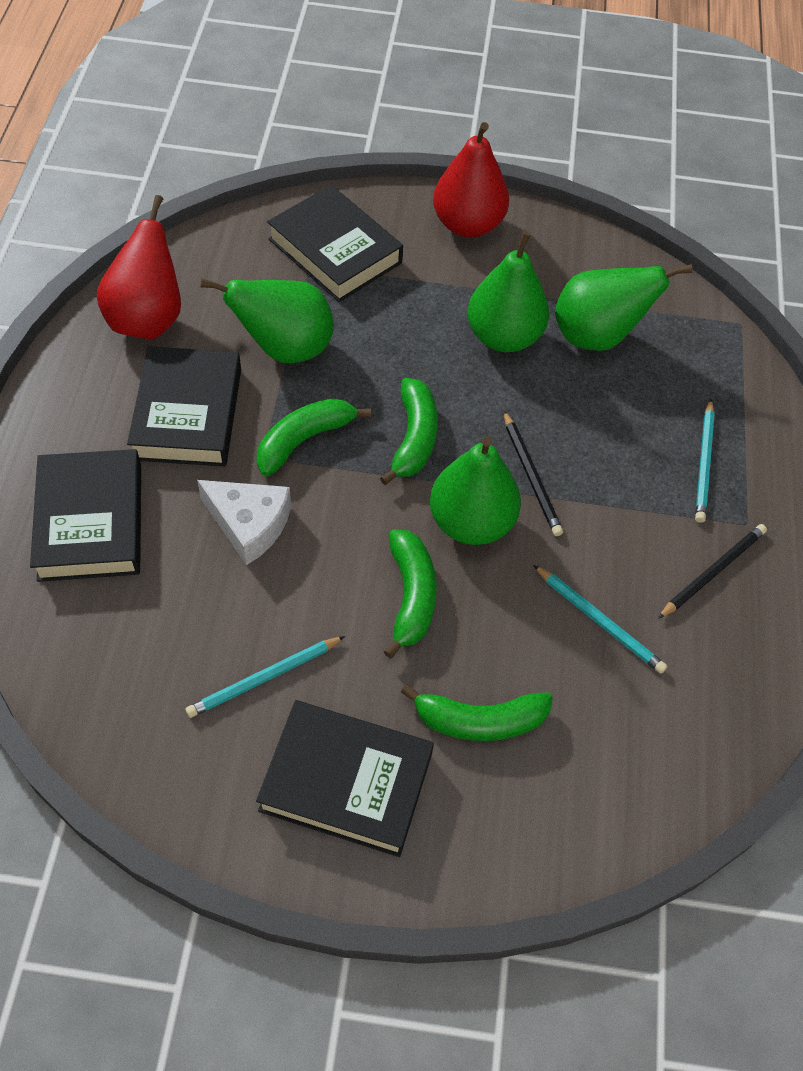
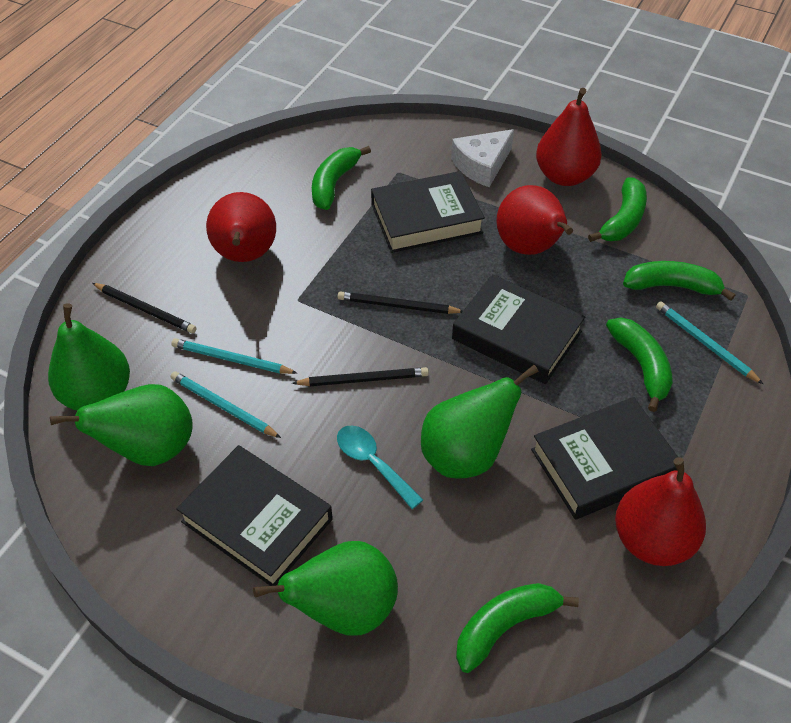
black pencil: [504,411,563,536] [658,524,767,619] = 2 -> [92,283,197,333] [292,367,429,386] [338,291,463,314] = 3
green banana: [256,398,371,476] [380,378,438,485] [384,529,436,658] [401,684,553,741] = 4 -> [312,146,371,210] [456,583,579,673] [588,177,647,242] [606,317,673,412] [623,261,735,301] = 5
red pear: [97,195,181,339] [433,122,509,238] = 2 -> [206,192,276,262] [496,185,573,255] [536,88,602,186] [615,457,706,566] = 4
turquoise spoon: none = 0 -> [337,425,423,509] = 1

